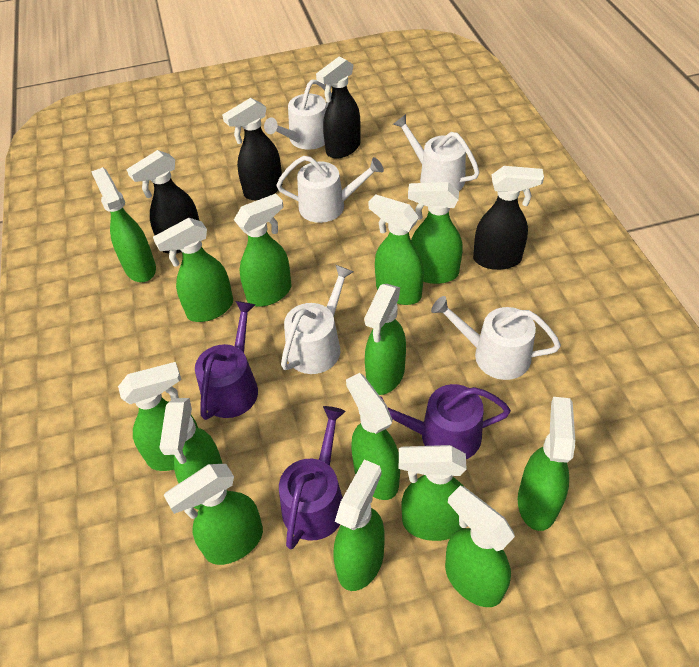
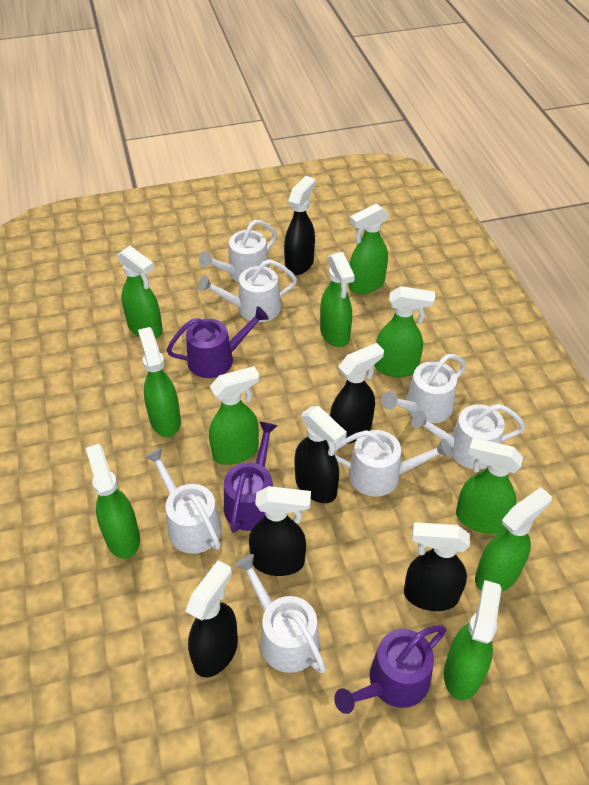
black spray bottle: [126,150,199,254] [222,98,283,200] [316,56,361,159] [473,166,544,270] = 4 -> [185,560,238,677] [249,486,311,576] [284,176,315,275] [295,406,347,503] [330,343,384,444] [404,522,470,611] = 6
green spray bottle: [91,167,156,282] [118,362,198,471] [153,218,233,322] [159,398,223,510] [164,464,263,565] [234,194,292,307] [333,460,385,591] [346,373,400,500] [364,284,406,395] [368,194,424,305] [399,445,467,541] [408,182,463,284] [445,485,515,607] [518,397,575,531] = 14 -> [86,444,140,559] [117,246,163,338] [138,327,181,437] [209,366,260,465] [320,252,355,347] [349,204,389,294] [374,286,435,377] [444,580,502,701] [456,438,523,534] [475,487,552,592] = 10
white watering can: [264,79,332,150] [276,156,384,223] [281,265,354,374] [393,114,480,191] [431,296,561,380] = 5 -> [145,448,222,554] [198,259,297,322] [199,220,277,282] [235,554,326,673] [334,430,451,497] [382,354,466,424] [411,404,525,469] = 7

